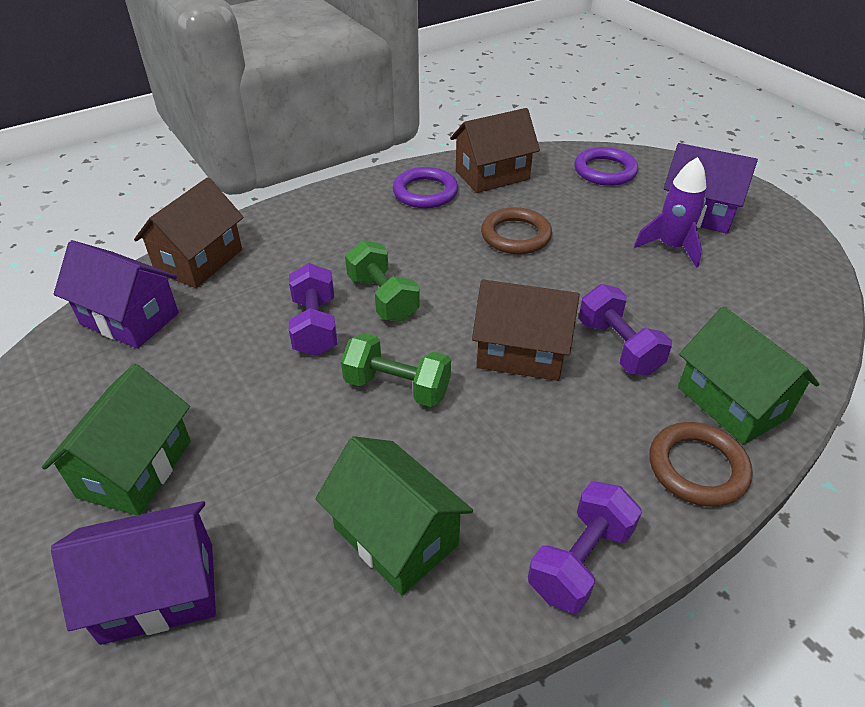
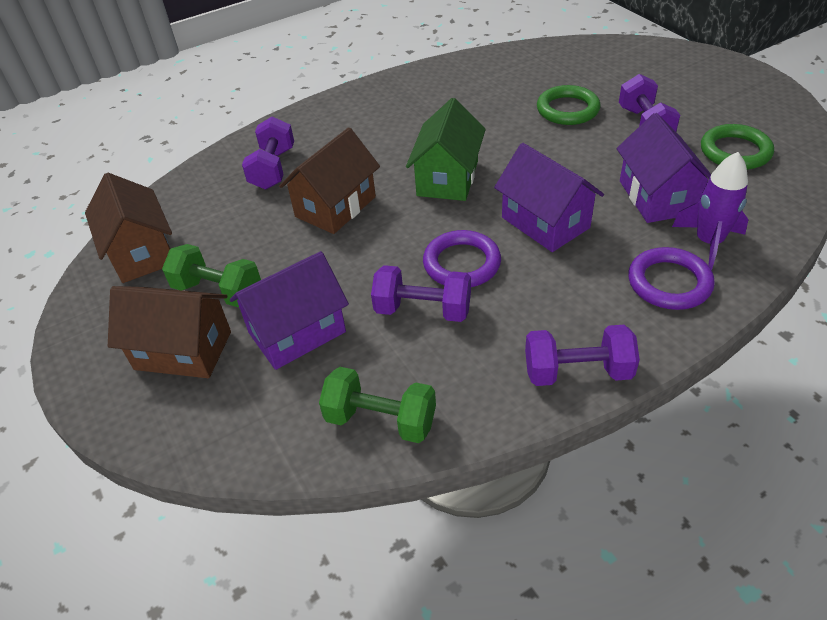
brown ring: [481,207,552,254] [649,422,753,507] = 2 -> none = 0
green house: [42,364,191,515] [316,436,473,595] [678,306,819,445] = 3 -> [406,98,486,201] = 1
green ring: none = 0 -> [537,85,601,125] [701,124,774,170] = 2
purple dumbbell: [289,263,337,356] [528,482,642,613] [578,284,672,376] = 3 -> [242,117,294,189] [371,265,471,322] [525,325,640,386] [619,74,680,131] = 4

